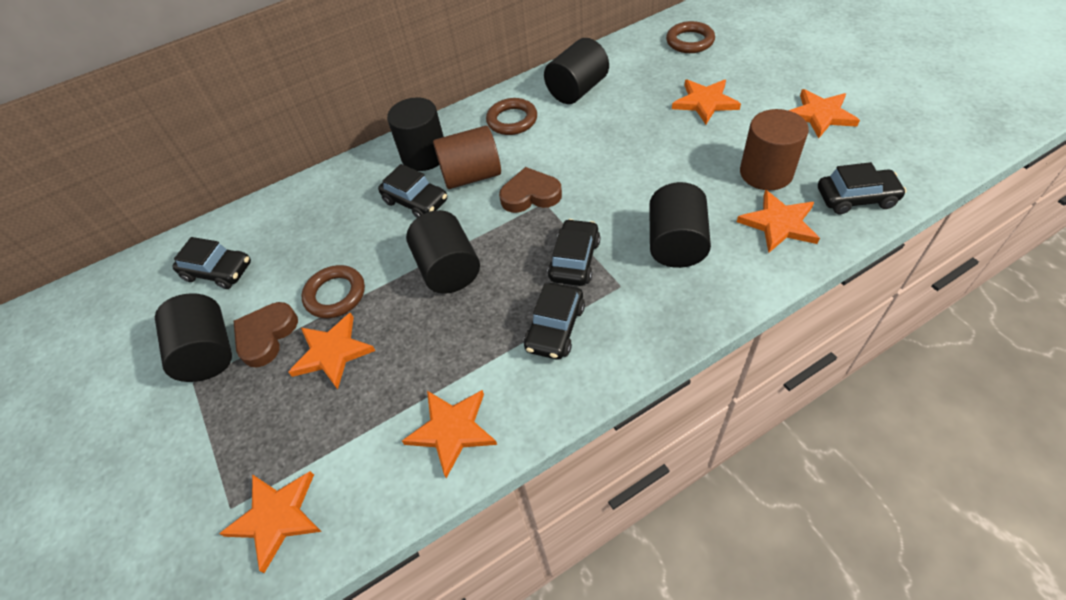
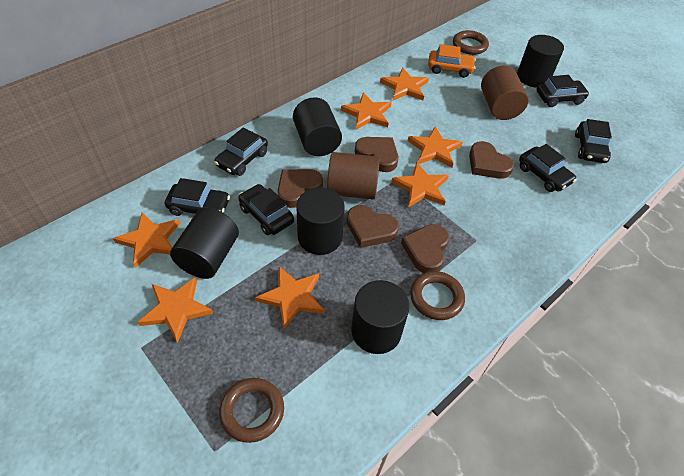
black car: [172,237,251,289] [378,164,447,218] [524,283,585,360] [548,219,600,286] [818,162,906,214] = 5 -> [165,178,230,216] [214,128,268,176] [238,184,294,235] [519,144,577,192] [537,75,589,107] [575,119,612,163] = 6
brown heart: [234,302,298,368] [499,167,562,213] = 2 -> [278,169,323,208] [347,205,399,248] [355,137,398,172] [401,224,449,273] [469,141,514,179] = 5
orange car: none = 0 -> [428,44,476,78] = 1
orange star: [219,471,322,573] [288,312,376,389] [402,390,497,478] [672,79,741,124] [737,190,820,253] [789,89,860,138] = 6 -> [113,213,180,268] [137,277,213,343] [255,266,324,329] [341,93,392,130] [380,67,429,100] [391,162,449,208] [408,126,463,168] = 7

